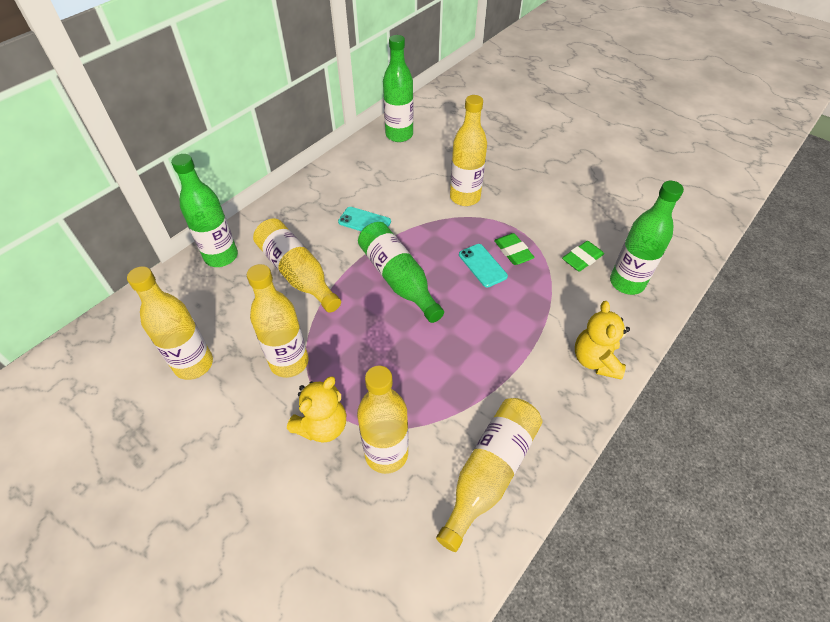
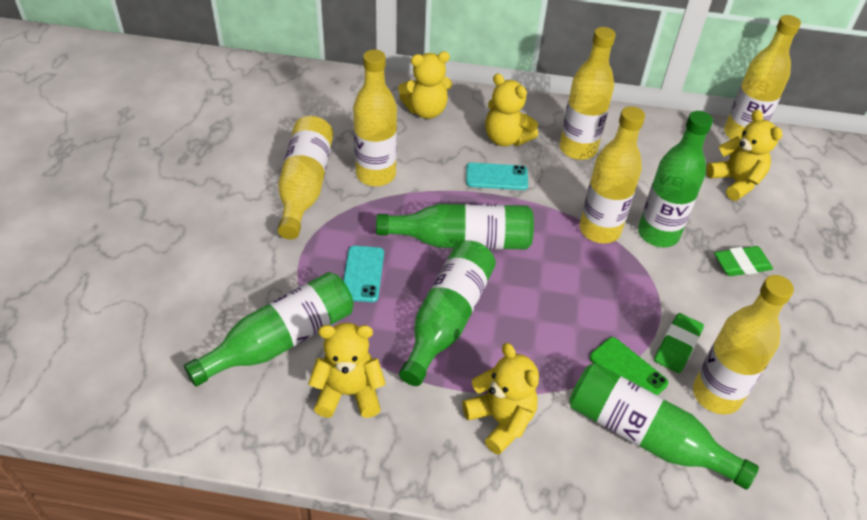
green bottle: [171,154,238,267] [358,222,444,323] [383,35,413,142] [610,181,684,295] = 4 -> [184,272,354,387] [376,204,534,250] [399,240,496,386] [569,363,759,489] [638,111,713,247] = 5
green phone: none = 0 -> [589,337,668,395] = 1
yellow teddy bear: [287,376,346,442] [575,301,630,379] = 2 -> [308,323,386,418] [398,52,452,119] [462,343,539,455] [485,74,538,146] [706,110,782,201] = 5

